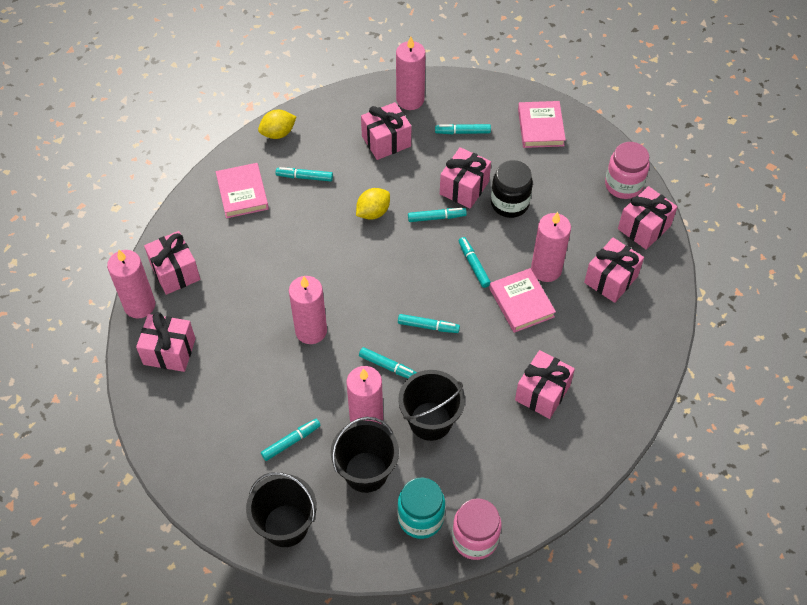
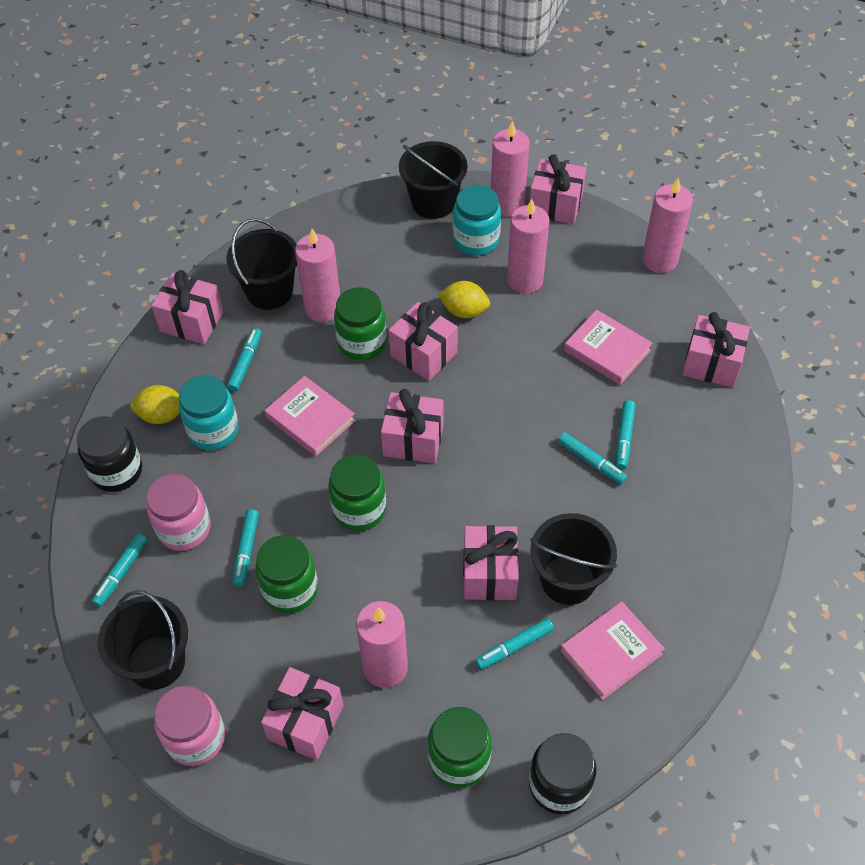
black bucket: [246,472,317,547] [331,417,399,493] [398,370,465,441] = 3 -> [98,590,188,690] [226,218,297,310] [399,141,467,219] [531,513,617,605] = 4
black jar: [491,160,533,218] = 1 -> [77,416,142,492] [529,733,597,814] = 2
green jar: none = 0 -> [255,535,318,613] [328,455,386,531] [334,287,387,361] [428,707,492,787] = 4
turquoise jar: [398,478,445,539] = 1 -> [179,375,239,450] [453,185,501,256] = 2
turquoise marker: [261,419,321,461] [276,167,333,181] [359,347,417,378] [398,314,460,333] [408,208,467,222] [435,124,491,134] [459,237,491,288] = 7 -> [92,533,148,607] [227,328,261,392] [233,509,259,587] [475,618,554,670] [558,432,627,484] [616,400,636,470] = 6

